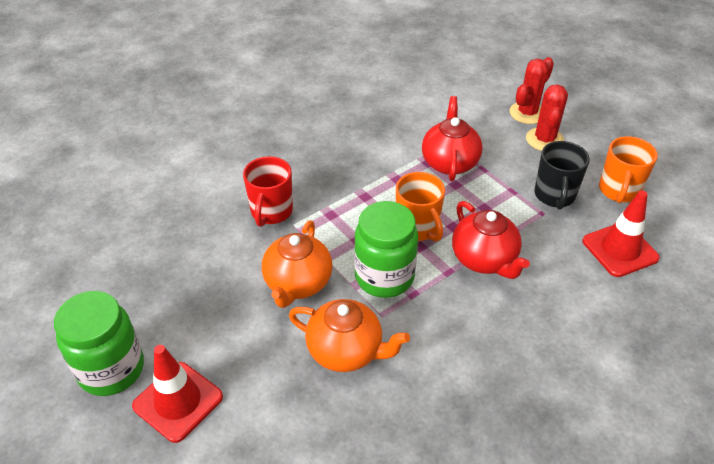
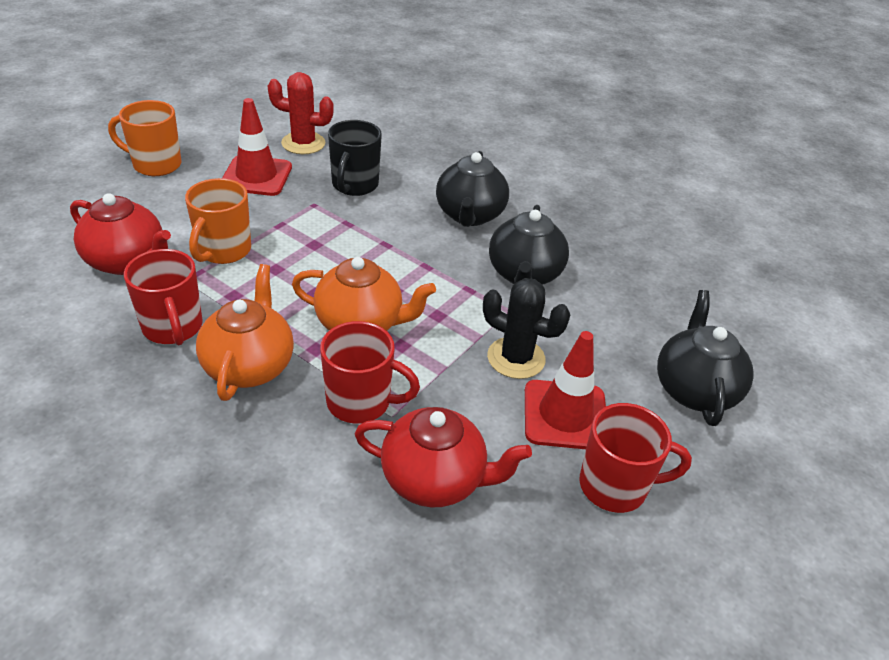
black cactus: none = 0 -> [483,278,570,379] = 1
black teapot: none = 0 -> [436,151,509,227] [489,205,569,285] [657,290,754,426] = 3
green jar: [54,291,144,396] [354,201,418,298] = 2 -> none = 0
red cactus: [510,57,554,124] [526,84,568,151] = 2 -> [268,72,334,154] = 1
red mug: [243,156,293,227] = 1 -> [124,249,203,345] [320,321,420,424] [580,403,692,513] = 3

